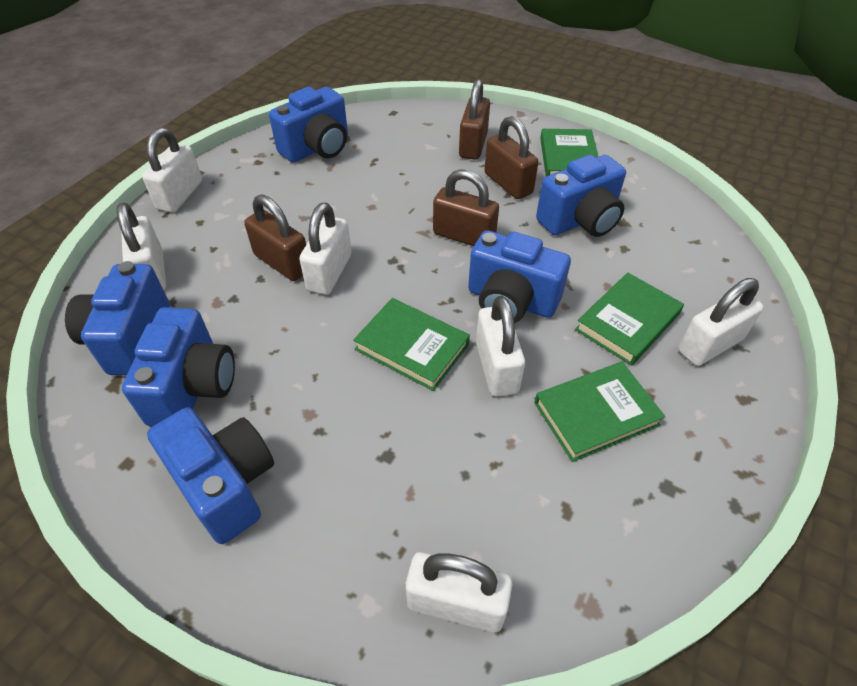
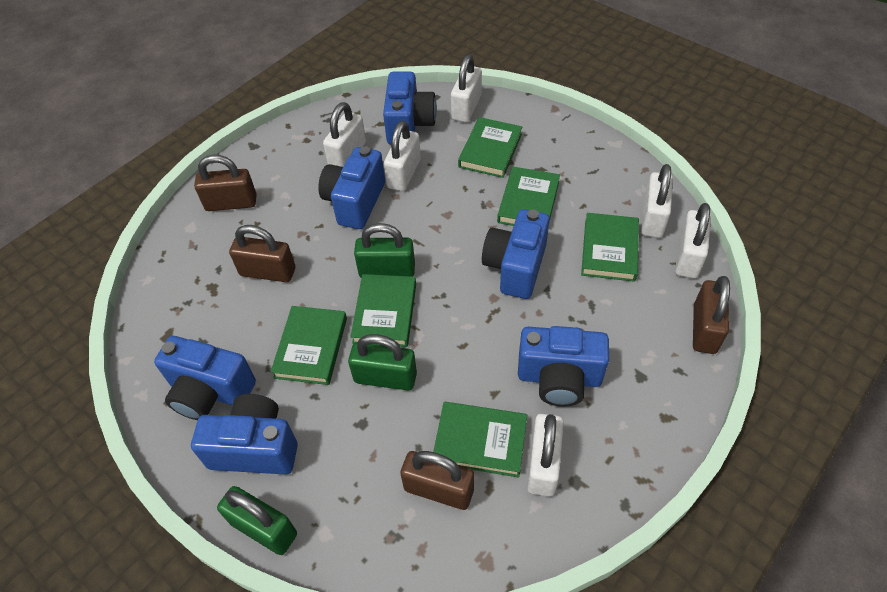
green book: [353,298,470,391] [534,362,665,462] [540,129,598,176] [575,273,684,366] = 4 -> [271,306,347,385] [350,274,416,347] [433,402,527,478] [458,117,522,178] [497,167,560,226] [581,213,639,282] = 6
green padlock: none = 0 -> [217,486,297,555] [348,334,417,390] [354,223,415,278] = 3

